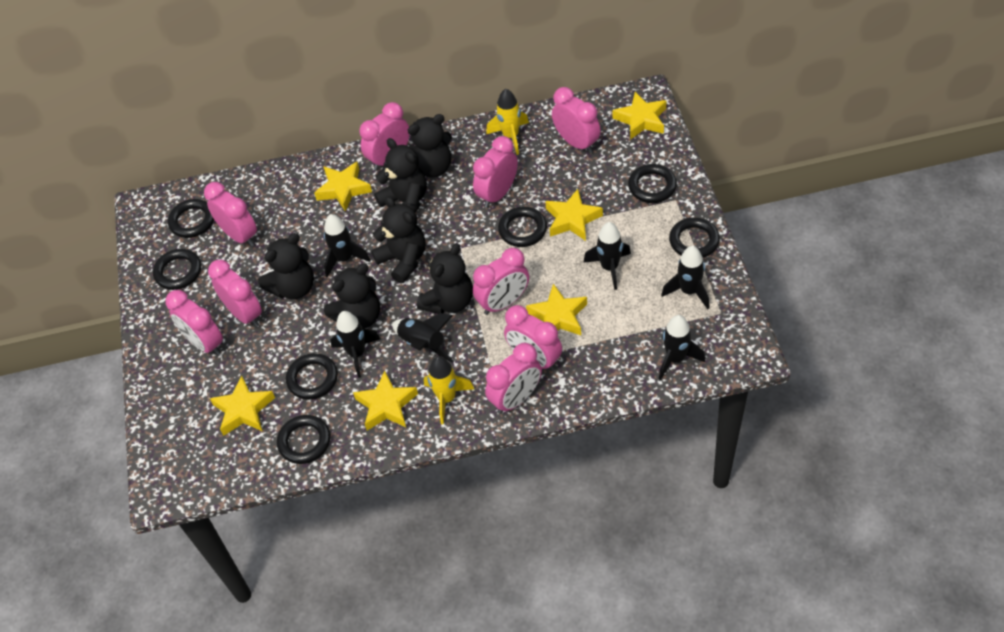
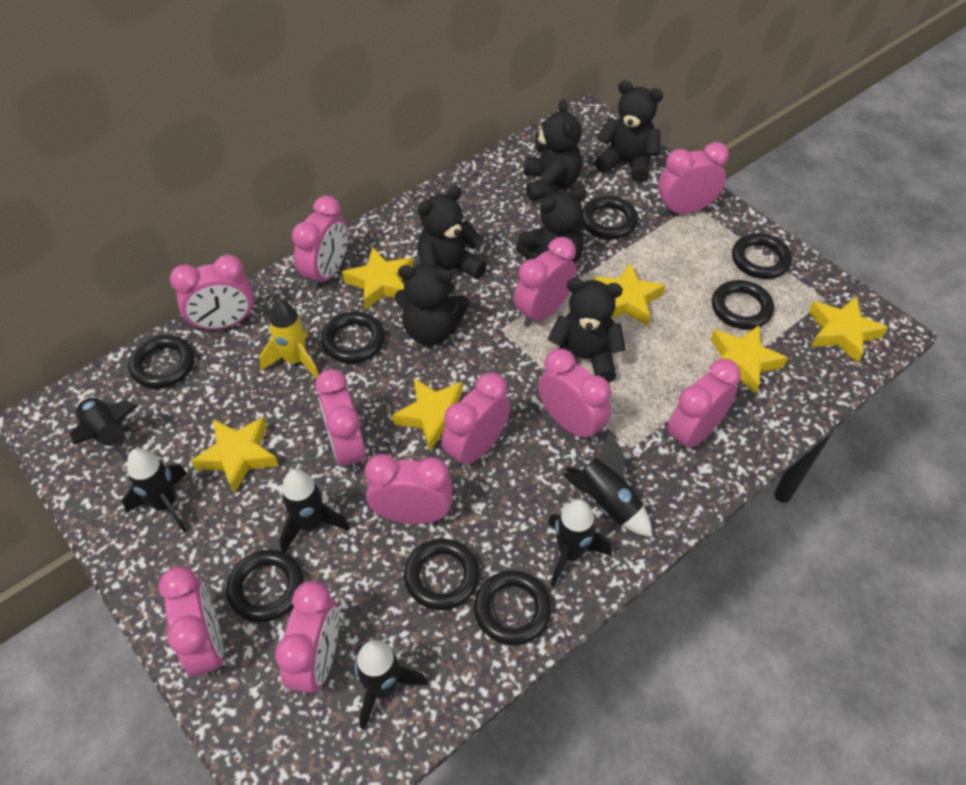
black ring: [153,249,201,290] [168,199,214,238] [277,415,331,464] [286,353,338,400] [498,207,547,247] [628,164,677,203] [669,217,720,258] = 7 -> [128,335,194,389] [226,550,303,622] [321,312,385,363] [404,539,480,610] [474,571,551,645] [582,196,638,239] [712,280,774,329] [732,233,792,279] = 8
pink clock: [165,290,223,356] [204,182,257,247] [208,260,262,327] [359,102,410,171] [473,136,518,208] [473,248,529,315] [485,343,542,414] [504,305,562,371] [552,87,601,153] = 9 -> [158,567,224,678] [170,255,254,331] [275,581,339,696] [292,196,348,290] [315,369,366,473] [365,454,453,524] [441,372,510,469] [514,237,577,327] [538,349,611,442] [658,142,729,215] [668,359,741,452] = 11
yellow rocket: [424,356,474,424] [486,89,529,155] = 2 -> [259,299,319,379] = 1

